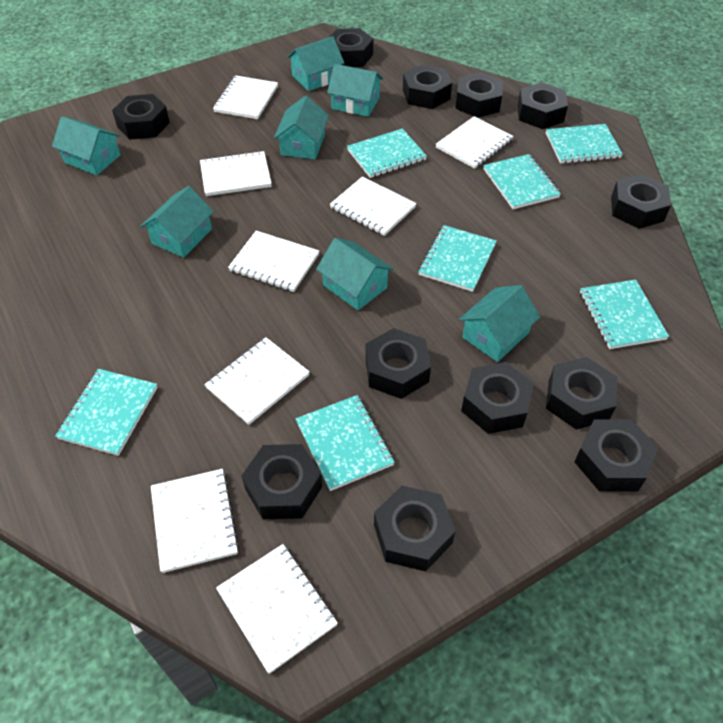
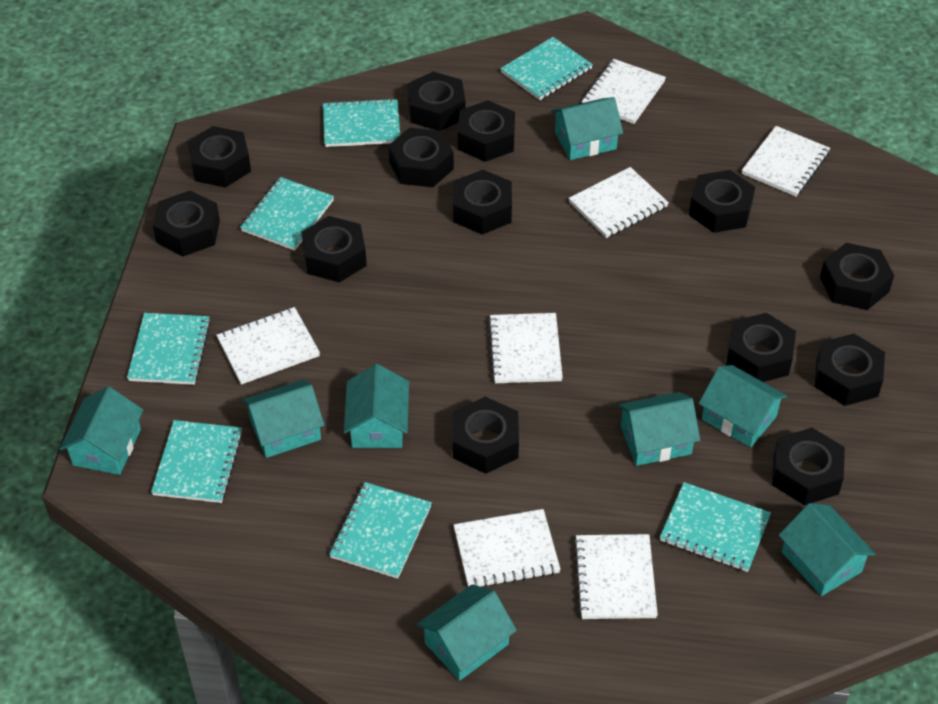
black nut: [112,94,170,140] [241,444,322,519] [330,28,373,67] [365,328,431,399] [374,486,455,571] [403,64,452,109] [455,72,503,118] [461,362,534,434] [517,82,568,129] [546,357,617,430] [574,420,658,492] [611,174,671,229] = 12 -> [153,190,220,256] [187,126,251,188] [301,216,367,282] [389,128,454,187] [407,71,465,131] [453,170,512,235] [453,397,519,474] [458,100,515,162] [689,170,755,233] [726,313,796,382] [772,428,845,505] [814,334,885,406] [820,243,894,310] = 13
turquoise house: [52,116,120,175] [141,186,214,258] [274,96,329,159] [287,36,344,91] [316,238,394,310] [327,64,383,117] [459,285,540,362] = 7 -> [60,387,143,475] [242,380,325,458] [344,364,409,448] [417,584,517,681] [551,97,623,160] [618,392,700,466] [699,365,787,447] [779,503,875,596] = 8
white notebook: [151,469,239,573] [200,151,272,196] [204,337,310,425] [213,75,278,119] [216,544,338,674] [228,231,319,292] [330,176,416,236] [436,116,513,169] = 8 -> [216,307,320,385] [453,509,561,587] [488,313,563,383] [569,167,669,238] [574,534,658,619] [582,59,666,124] [742,126,830,197] = 7

